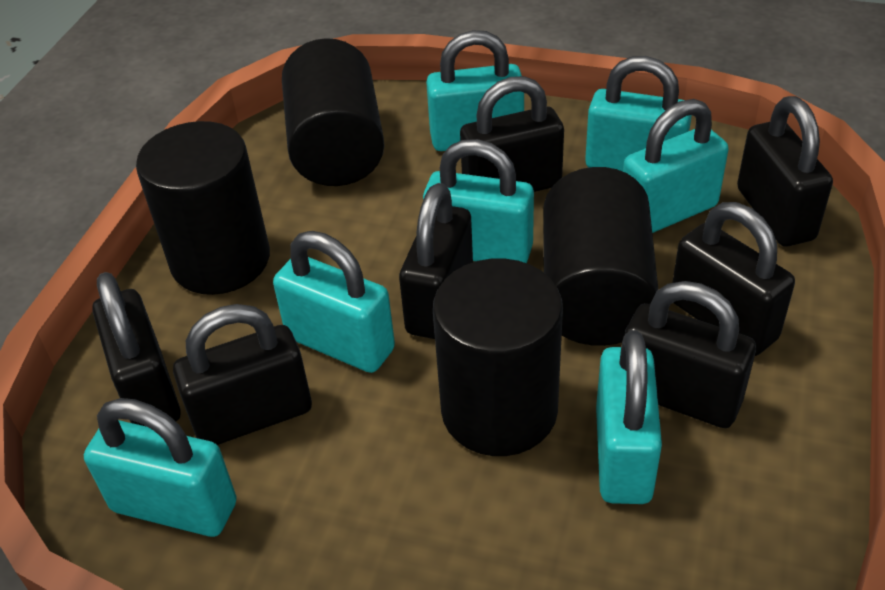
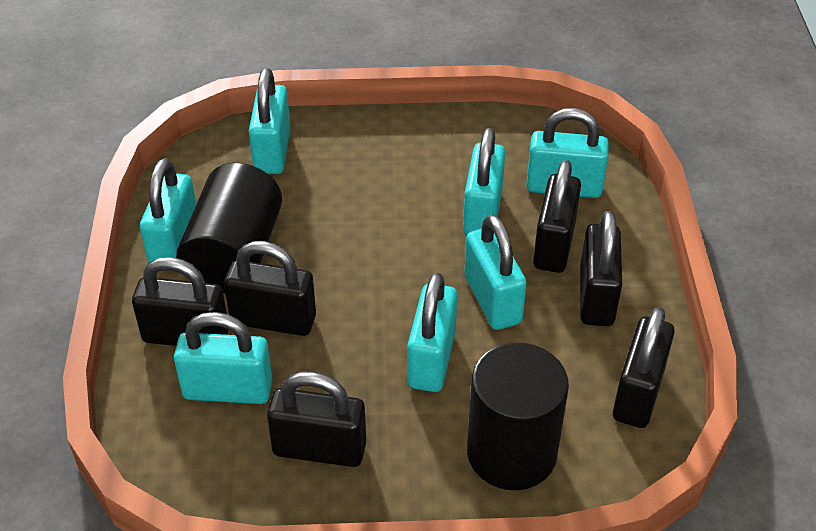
black cylinder: [136,121,270,295] [282,38,384,186] [433,258,563,456] [543,167,658,346] = 4 -> [176,163,282,293] [467,343,569,490] = 2
black padlock: [92,272,181,427] [173,304,312,445] [399,183,473,339] [460,76,564,192] [625,281,756,428] [672,202,795,356] [737,96,833,246] = 7 -> [132,257,228,346] [224,241,316,336] [267,372,366,467] [533,160,581,273] [580,211,622,326] [613,307,675,428] = 6

